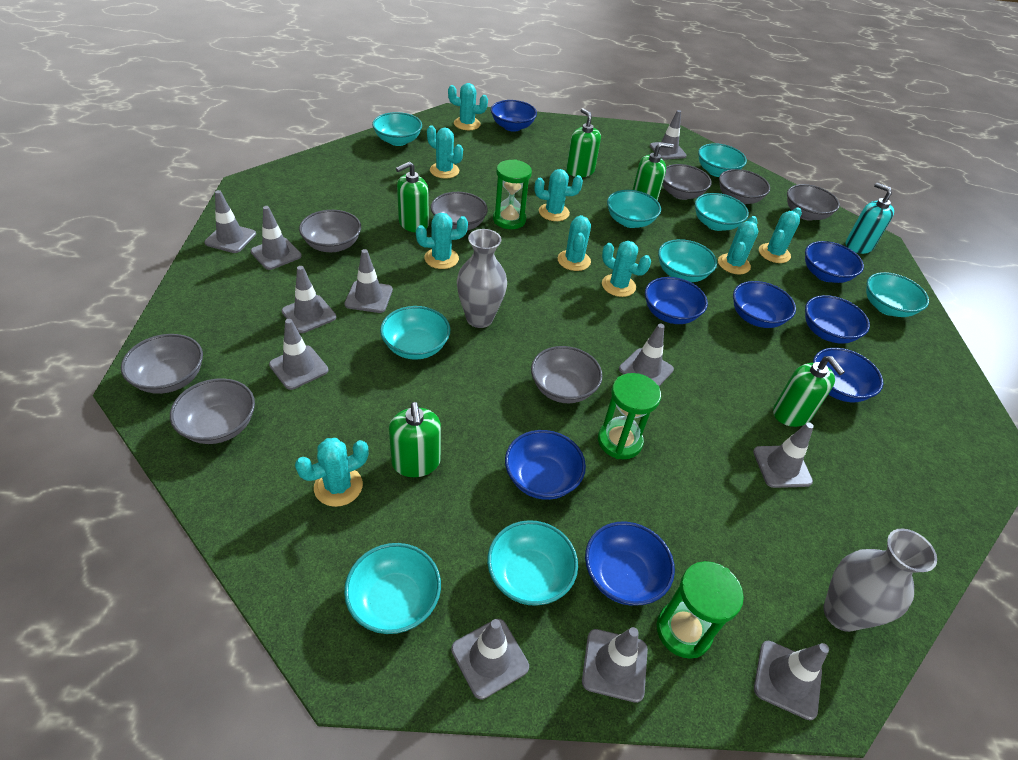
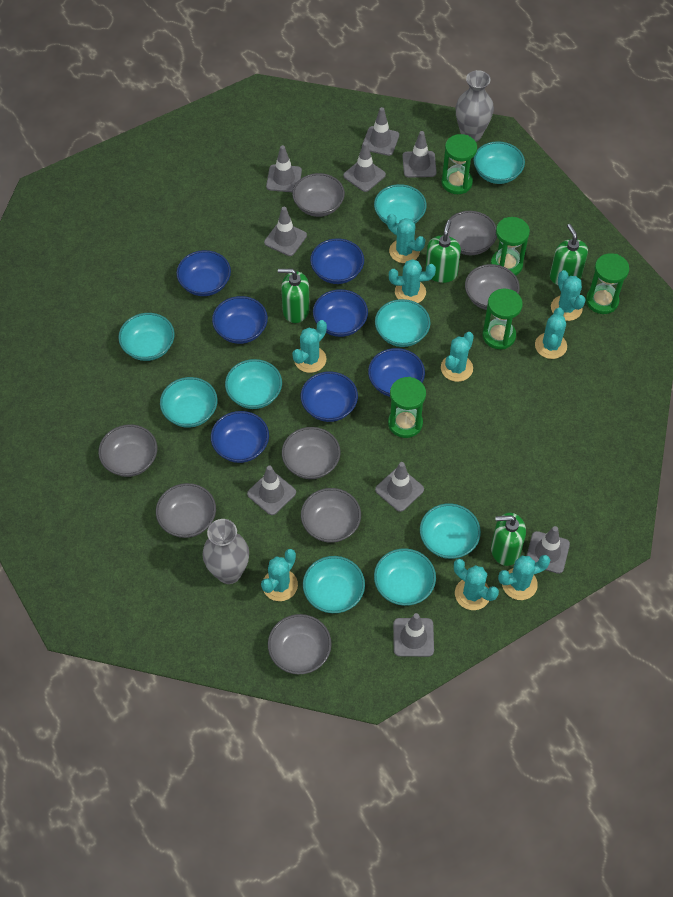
blue bowl: [491,100,537,132] [505,430,586,500] [585,522,675,606] [645,277,708,324] [733,281,796,328] [805,241,864,283] [805,295,870,344] [813,348,883,402] = 8 -> [176,250,231,296] [211,411,269,463] [212,296,268,344] [301,372,358,422] [310,238,364,284] [313,289,368,337] [368,348,425,397] = 7
green hourglass: [493,159,532,229] [598,373,661,459] [656,561,744,659] = 3 -> [388,377,426,438] [441,134,477,194] [483,288,523,349] [491,217,530,276] [586,253,629,314] = 5
green soap dispenser: [389,402,441,477] [396,162,429,232] [566,108,601,177] [633,142,674,201] [773,356,845,427] = 5 -> [278,269,310,323] [425,220,461,283] [491,513,526,566] [550,224,588,285] = 4
grey traffic cone: [204,190,256,253] [251,206,302,270] [269,319,328,390] [282,266,336,333] [345,249,393,313] [451,619,529,700] [582,627,648,703] [619,324,674,386] [650,110,686,160] [753,422,814,488] [754,641,829,720] = 11 -> [247,465,296,515] [264,207,307,256] [266,145,302,192] [343,142,386,192] [362,107,399,156] [375,462,424,512] [393,613,434,657] [402,131,437,178] [527,526,570,574] = 9
turquoise soap dispenser: [846,183,894,254] = 1 -> none = 0

